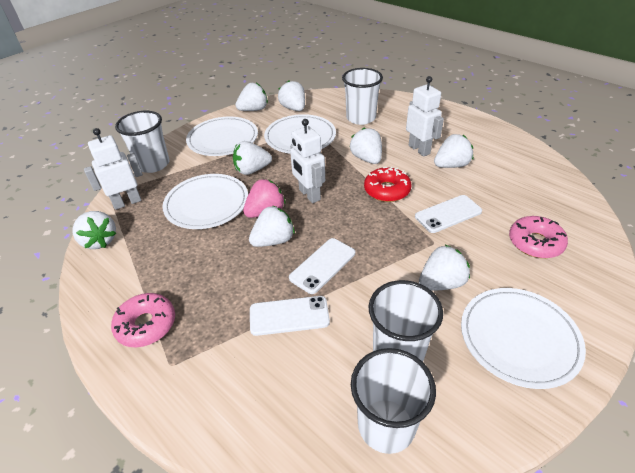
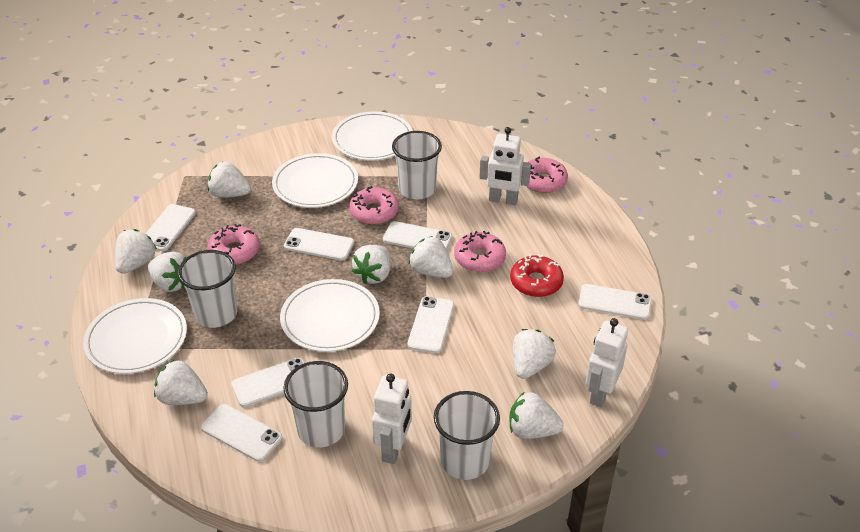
pink donut: [111,293,175,347] [509,216,568,258] = 2 -> [207,224,260,265] [349,186,399,224] [454,231,506,272] [527,157,568,193] = 4
pink strawberry: [243,179,286,218] = 1 -> none = 0
white phone: [250,296,330,336] [289,238,355,294] [415,195,482,233] = 3 -> [145,204,196,251] [201,404,283,462] [231,358,305,407] [284,228,354,261] [383,221,452,250] [407,296,454,353] [578,284,652,320] = 7

